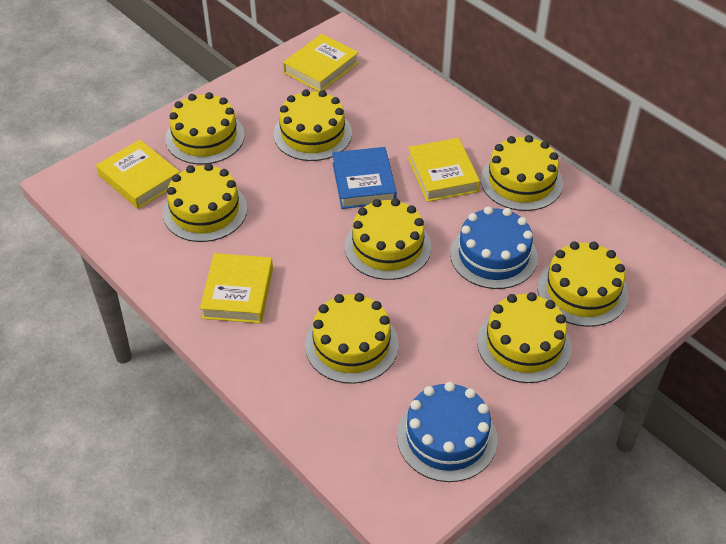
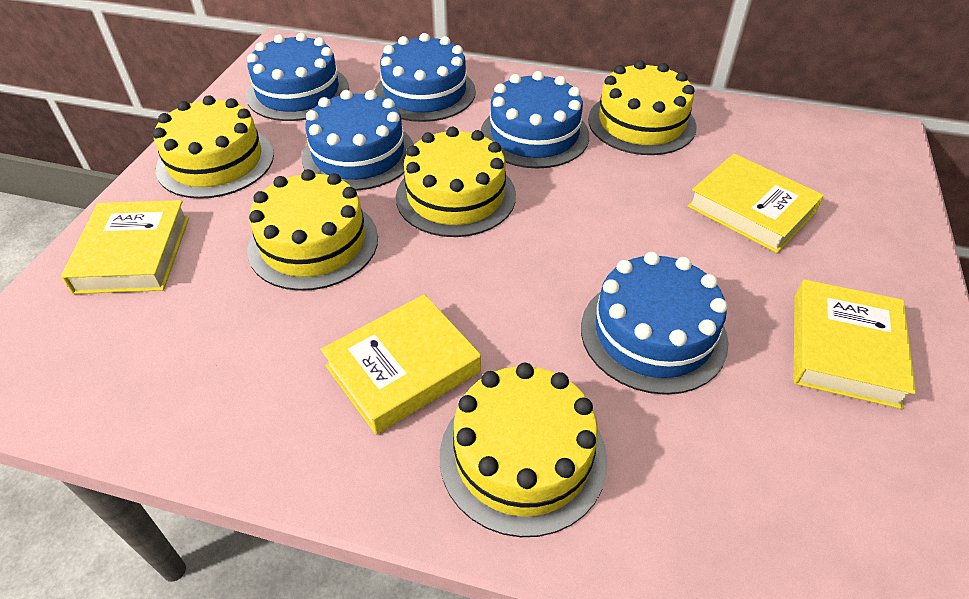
blue book: [332,147,397,209] = 1 -> none = 0
blue cake: [397,382,498,482] [450,206,538,289] = 2 -> [246,33,349,121] [302,90,414,191] [374,33,476,122] [481,71,589,169] [581,252,729,395] = 5
yellow cake: [163,163,247,242] [165,92,245,164] [274,89,352,161] [305,293,399,384] [345,198,431,280] [477,292,571,383] [481,135,563,211] [538,241,628,327] = 8 -> [153,95,274,199] [247,169,378,291] [396,127,516,237] [440,363,607,537] [588,60,697,155] = 5

